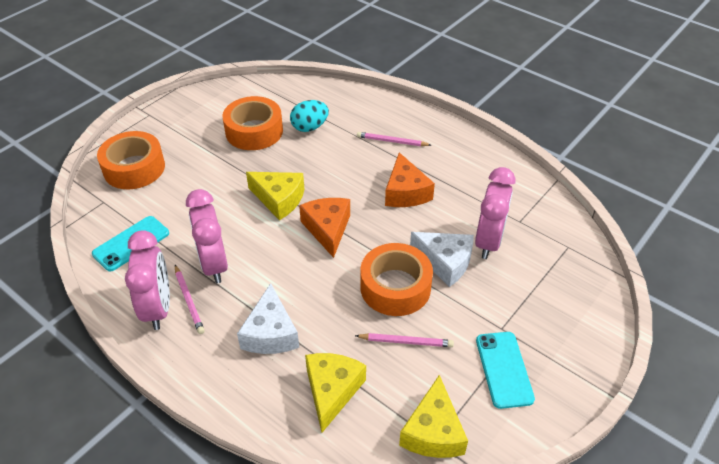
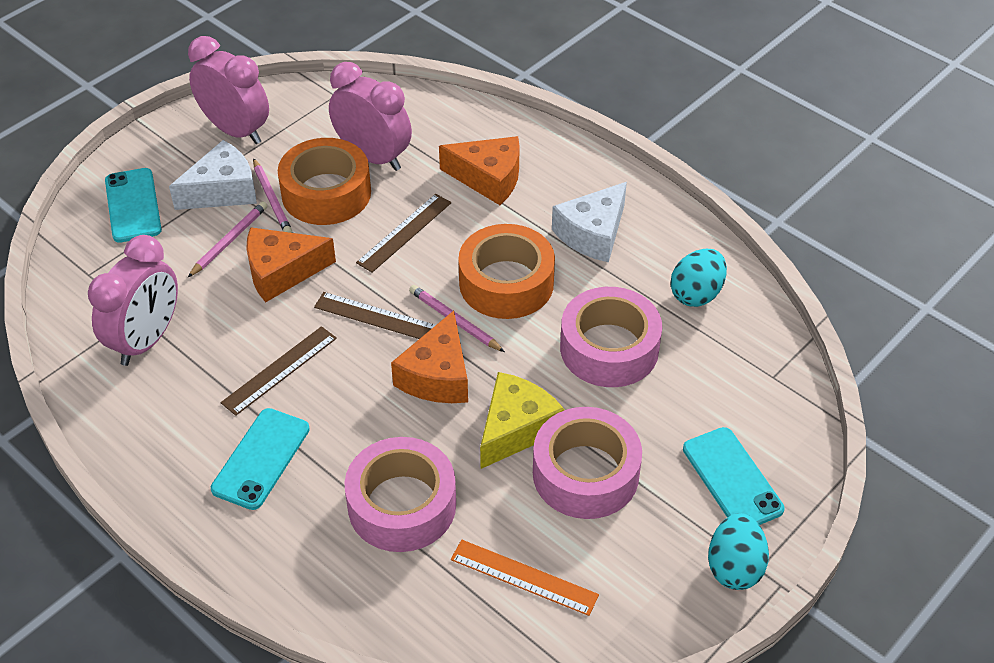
brown ruler: none = 0 -> [221,326,337,416] [314,292,436,339] [356,194,451,273] = 3
orange cheese: [299,198,350,258] [385,152,435,207] = 2 -> [246,227,336,302] [391,311,468,403] [439,136,520,205] = 3
orange ruler: none = 0 -> [451,540,599,616] = 1
orange tape: [97,131,165,189] [222,96,283,150] [360,243,433,316] = 3 -> [278,138,371,225] [458,224,555,319] = 2
pink tape: none = 0 -> [344,437,456,552] [533,407,642,519] [560,287,662,387] = 3
turquoise egg: [290,100,329,132] = 1 -> [671,249,727,307] [708,513,769,590] = 2
turquoise phone: [92,216,169,271] [476,332,535,409] = 2 -> [105,168,162,243] [211,408,310,510] [683,427,785,525] = 3
yellow cheese: [246,172,304,220] [305,353,366,432] [399,375,468,458] = 3 -> [480,372,565,469] = 1

